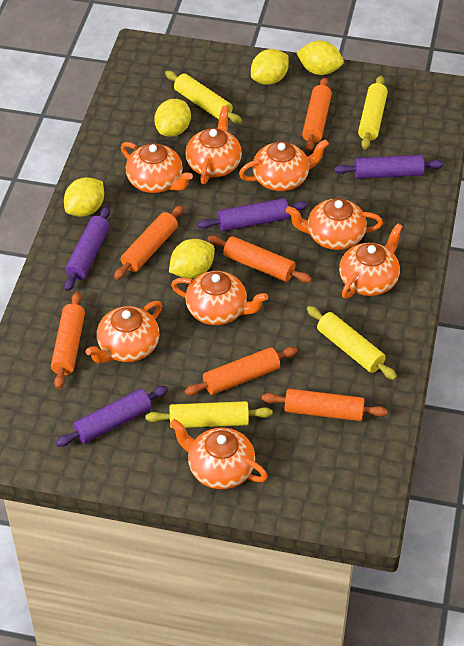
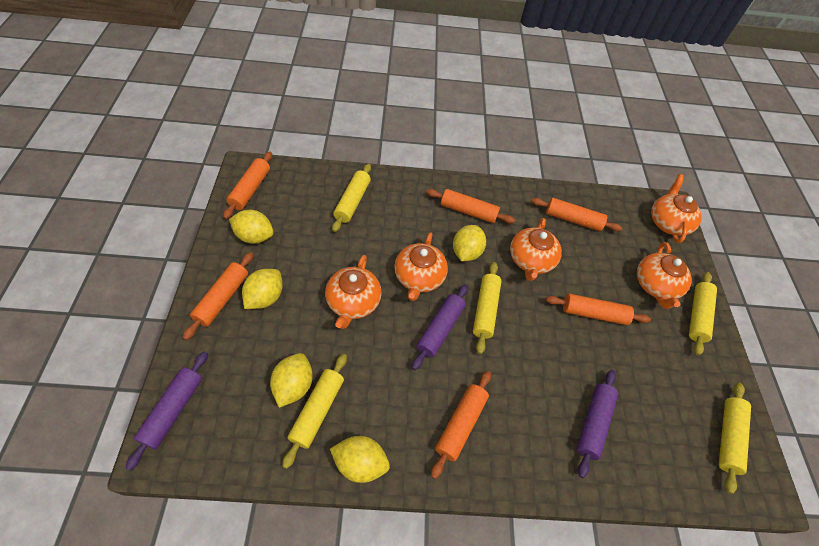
orange teapot: [86,301,162,363] [121,142,193,193] [170,419,268,489] [171,271,268,325] [185,106,242,184] [239,139,329,191] [286,198,383,250] [339,223,403,299] = 8 -> [325,255,382,329] [394,232,448,301] [510,218,562,281] [637,242,692,309] [651,174,702,243] = 5
purple rolling pin: [56,386,168,447] [64,206,110,291] [198,198,308,231] [334,155,444,179] = 4 -> [125,351,208,471] [412,285,468,370] [577,370,618,478] = 3
yellow rolling pin: [145,401,273,428] [165,71,242,124] [307,306,397,380] [358,76,388,149] = 4 -> [282,354,347,469] [332,164,371,232] [473,262,501,354] [689,272,717,356] [718,383,751,494] = 5

